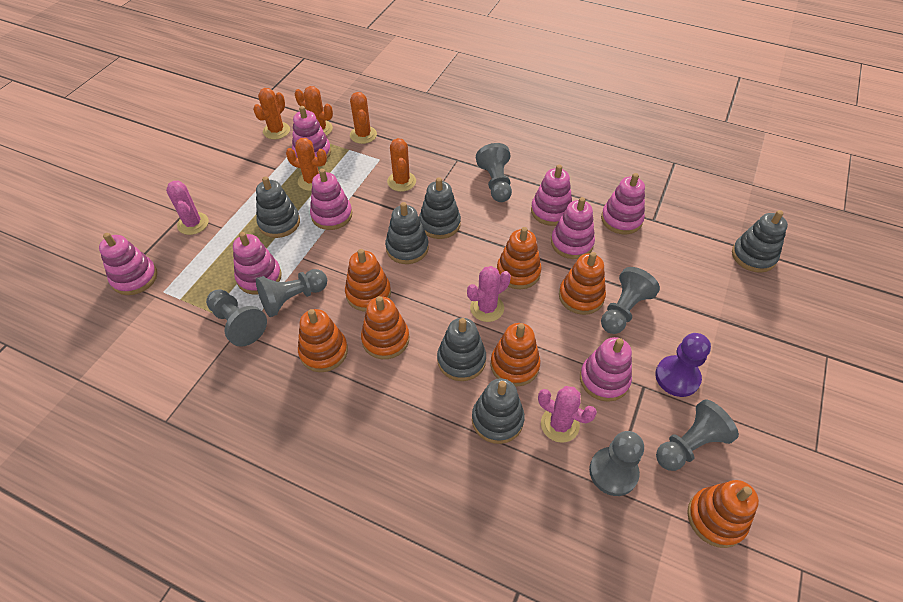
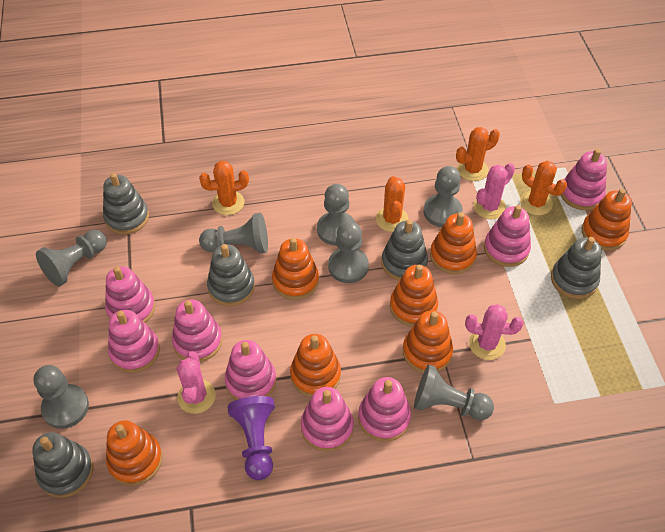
grey pawn: [206,289,267,347] [256,269,327,317] [476,143,512,202] [589,431,644,496] [601,267,660,334] [656,400,739,471] = 6 -> [34,365,89,429] [36,230,107,286] [199,213,268,253] [317,184,355,246] [328,221,369,283] [414,365,494,420] [423,166,463,227] = 7
grey stacking toy: [256,176,300,238] [385,202,429,264] [419,177,461,239] [437,318,486,381] [472,378,525,444] [732,210,788,273] = 6 -> [32,432,94,498] [103,173,149,235] [207,244,255,306] [382,219,428,281] [551,237,602,299] = 5
orange cactus: [253,88,290,139] [286,138,327,191] [295,86,333,136] [350,92,377,144] [387,138,416,192] = 5 -> [199,161,249,215] [376,176,409,232] [456,127,500,181] [520,161,567,215] = 4

